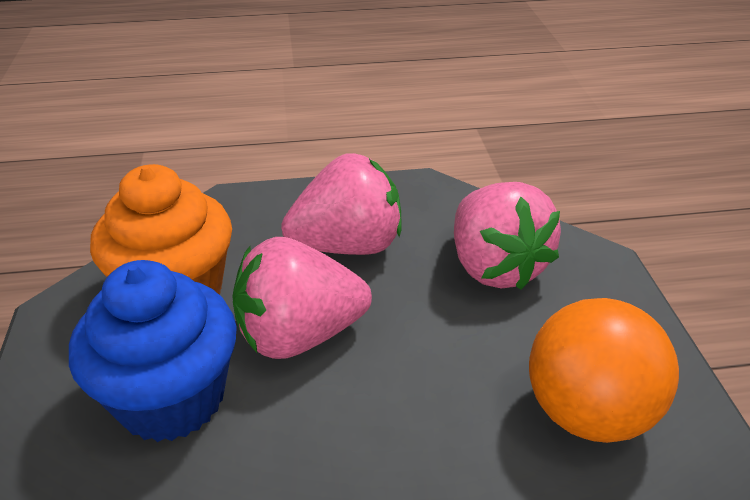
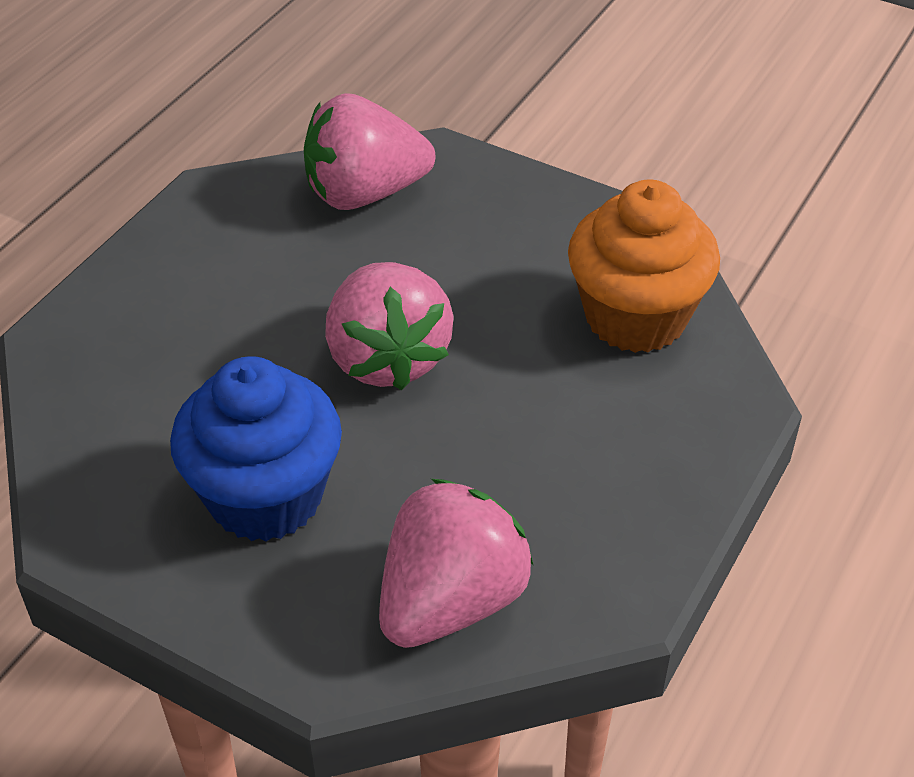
orange ball: [529,298,679,443] = 1 -> none = 0

